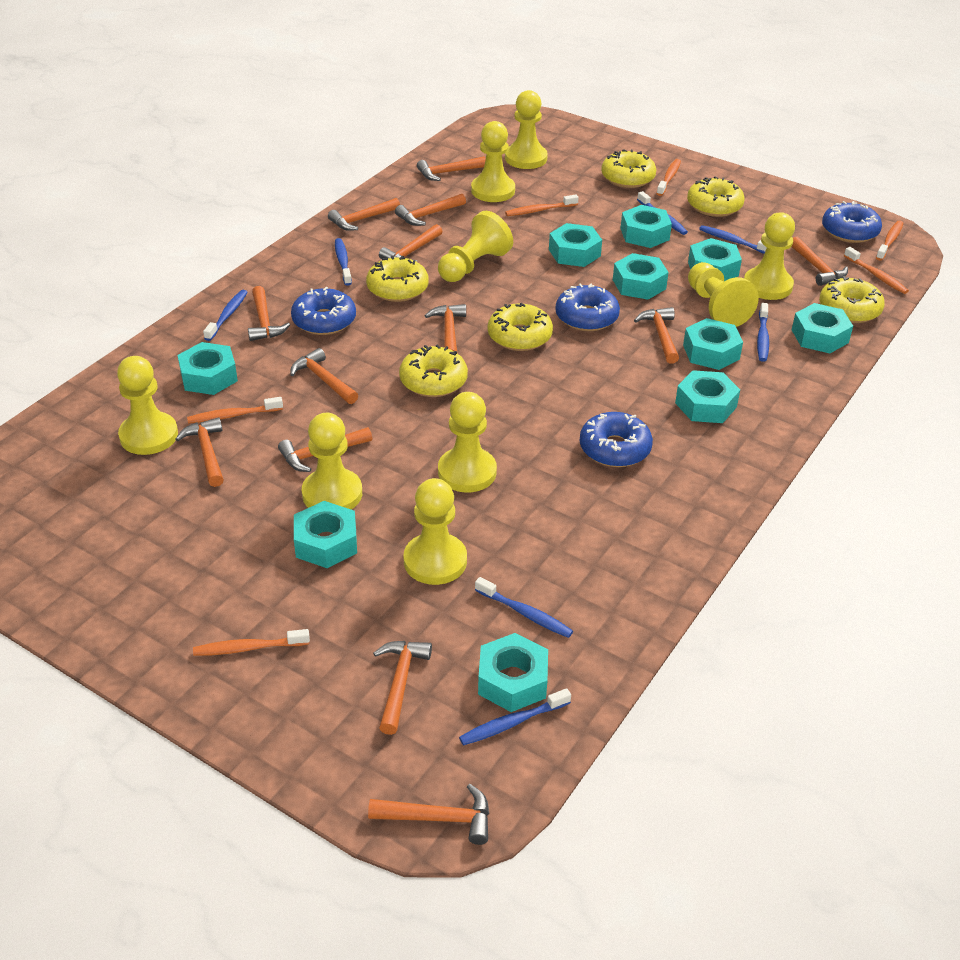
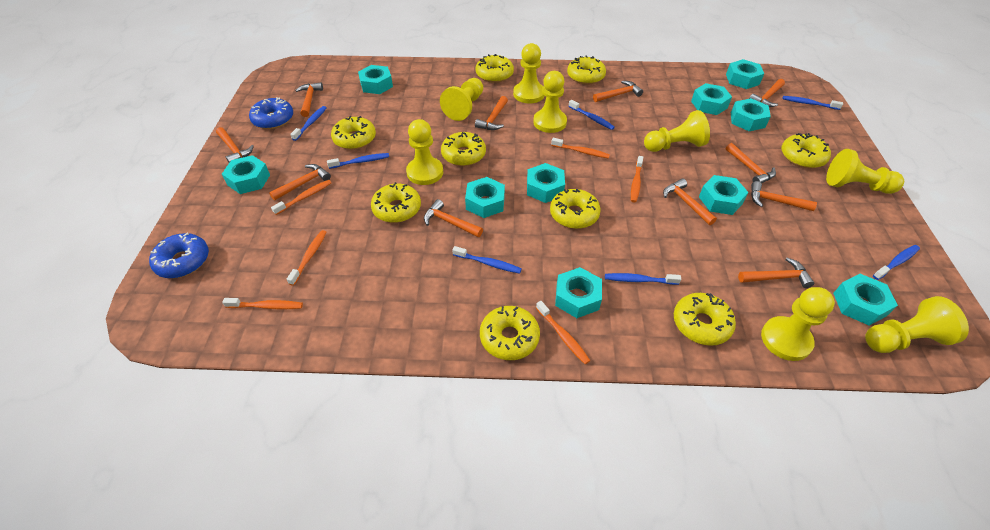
blue donut: [291,287,356,335] [555,283,620,331] [580,412,653,467] [822,201,882,243] = 4 -> [149,233,209,278] [249,97,293,129] = 2
orange hammer: [176,417,224,487] [248,286,290,341] [278,427,372,472] [290,348,358,404] [328,198,400,231] [368,784,489,845] [373,641,432,735] [379,224,443,262] [395,194,466,226] [417,156,486,181] [425,304,466,351] [634,307,679,364] [792,237,848,286] = 13 -> [216,127,254,163] [269,164,331,200] [295,83,323,117] [424,199,483,237] [475,96,508,130] [593,81,643,102] [663,179,717,225] [725,143,776,183] [738,258,814,288] [749,79,785,107] [751,181,817,211] = 11
yellow donut: [366,256,429,302] [399,344,468,397] [488,303,553,351] [601,149,656,188] [687,176,745,217] [819,276,885,323] = 6 -> [331,116,376,150] [371,182,421,223] [441,132,486,166] [476,54,514,83] [480,306,540,360] [550,189,601,229] [567,55,606,84] [674,293,736,346] [781,133,831,168] = 9
yellow pawn: [117,356,178,455] [302,413,362,509] [404,478,467,585] [438,211,513,282] [438,392,497,492] [471,121,515,202] [505,90,548,169] [688,262,759,327] [744,212,795,300] = 9 -> [406,119,443,185] [440,78,483,121] [513,43,544,104] [533,71,567,133] [644,110,710,152] [761,287,835,361] [826,149,904,194] [865,296,969,353] = 8

